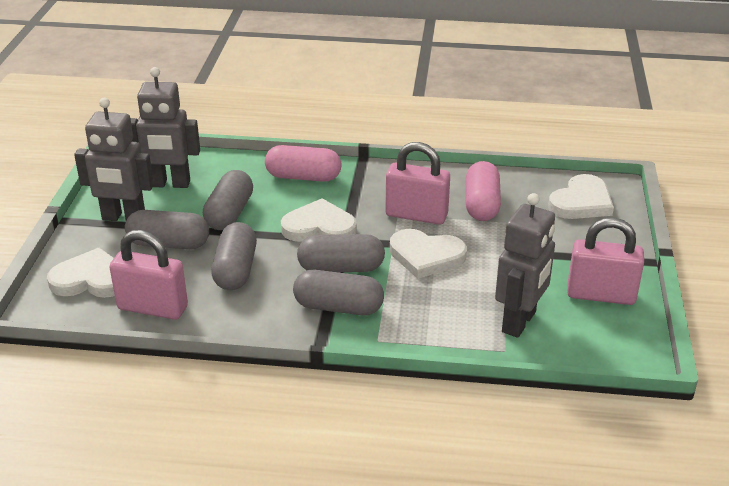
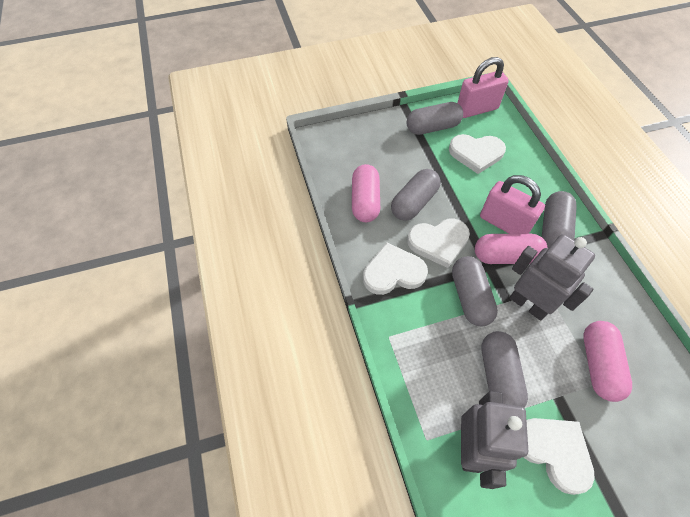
grey robot: [74,98,154,221] [130,67,200,188] [495,193,555,338] = 3 -> [461,391,528,489] [509,234,595,321] = 2
pink capsule: [265,145,341,182] [466,161,501,221] = 2 -> [352,164,380,222] [475,234,548,264] [584,321,632,402] = 3
pink padlock: [109,230,188,320] [385,142,450,225] [567,218,644,305] = 3 -> [457,57,509,118] [480,175,545,234] = 2

